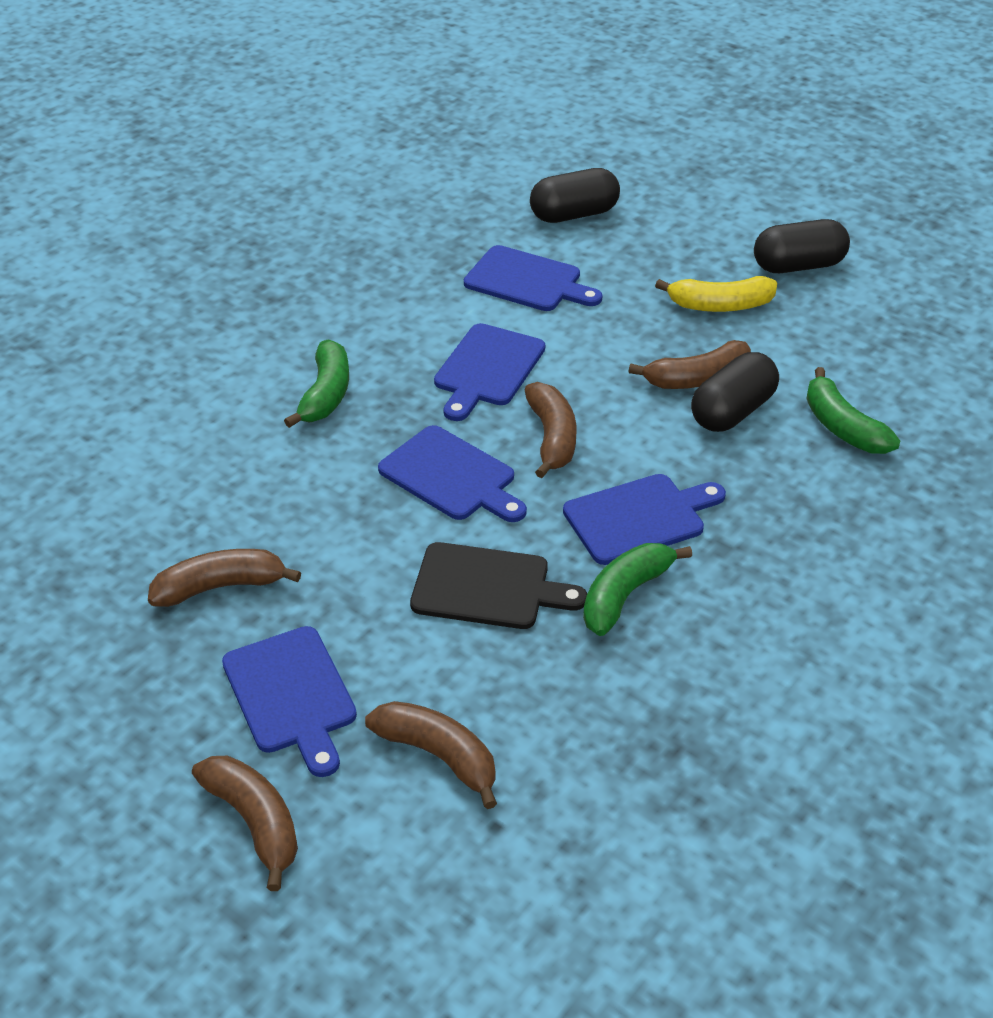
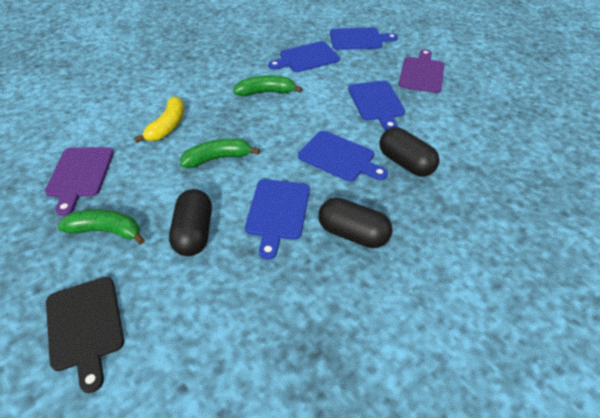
brown banana: [148,549,301,607] [192,756,298,891] [365,701,497,809] [525,382,576,478] [628,340,751,389] = 5 -> none = 0
purple cutting board: none = 0 -> [45,147,114,216] [399,49,444,93] = 2

